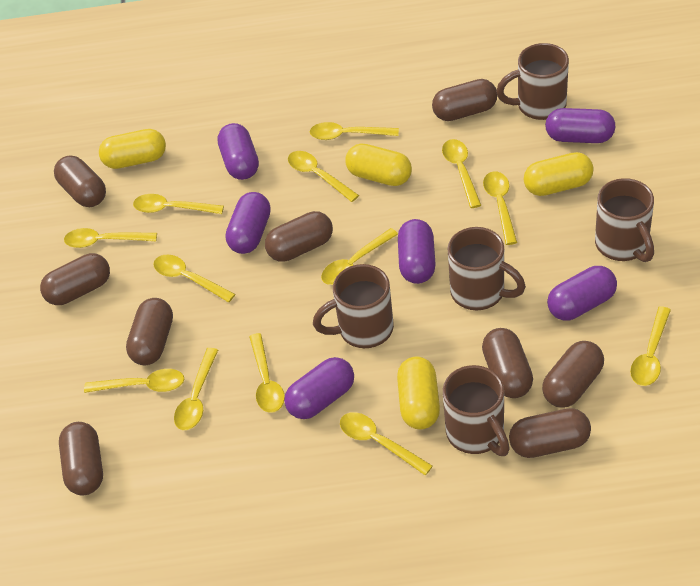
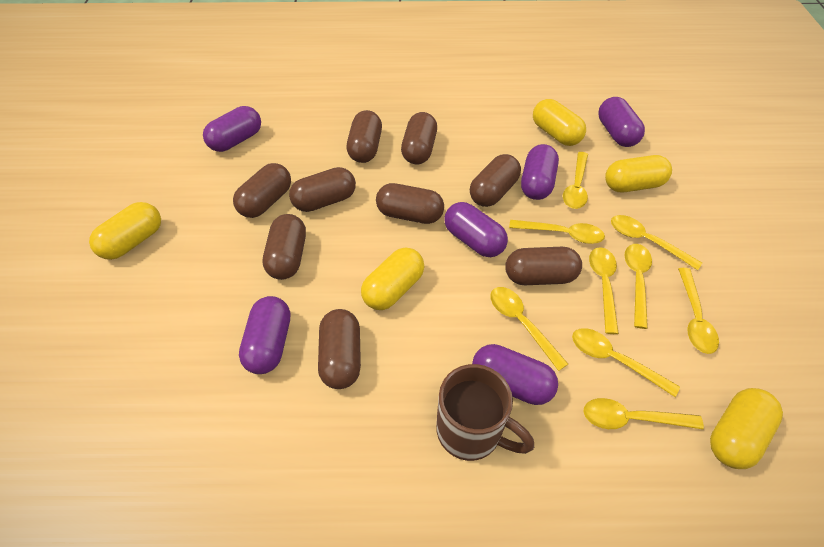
brown mug: [313,264,394,348] [443,365,510,456] [447,227,526,310] [496,43,569,120] [595,178,654,262] = 5 -> [436,364,534,461] = 1
yellow capsule: [99,129,166,169] [345,143,412,186] [397,357,440,429] [524,152,593,196] = 4 -> [89,202,161,260] [361,247,424,310] [533,99,586,146] [605,155,672,192] [710,388,783,469] = 5
yellow spoon: [64,228,157,248] [84,369,184,393] [133,194,224,214] [154,255,235,302] [174,348,218,430] [249,333,285,413] [288,151,359,202] [310,122,399,140] [321,228,398,285] [340,412,433,475] [442,139,481,208] [483,172,517,245] [630,306,671,386] = 13 -> [490,287,568,371] [509,220,605,244] [563,152,588,209] [572,328,680,397] [584,398,704,429] [589,247,619,334] [611,215,702,270] [625,244,652,329] [678,268,719,354] = 9

